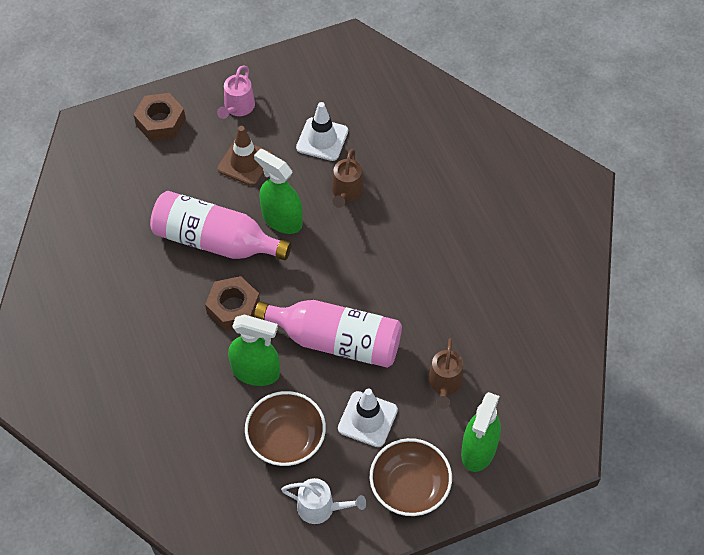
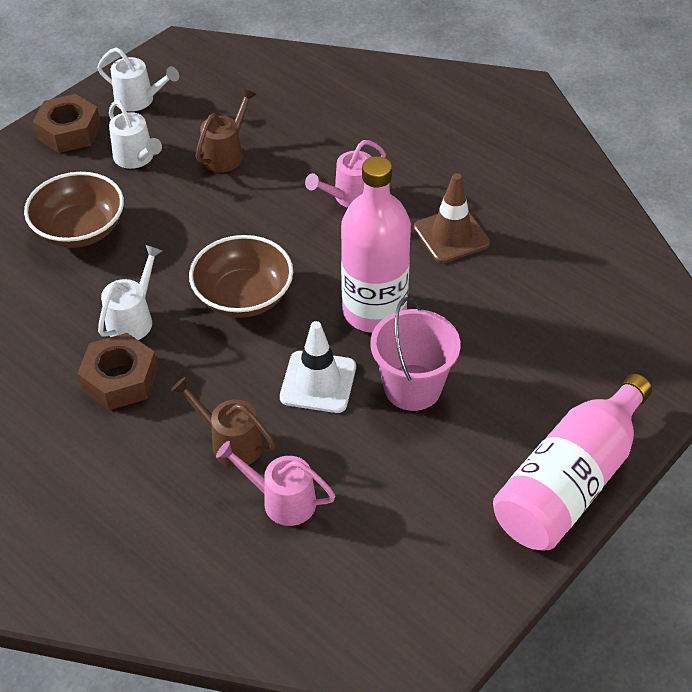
green spray bottle: [228,315,280,386] [254,149,303,234] [461,392,501,472] = 3 -> none = 0
pink bucket: none = 0 -> [370,297,460,411] = 1
pink watering can: [217,65,255,119] = 1 -> [216,441,335,526] [305,140,386,208] = 2
white traffic cone: [296,102,348,161] [338,389,398,447] = 2 -> [280,321,356,413] = 1
white watering can: [281,478,366,524] = 1 -> [97,47,179,111] [98,245,162,340] [109,100,162,169] = 3

